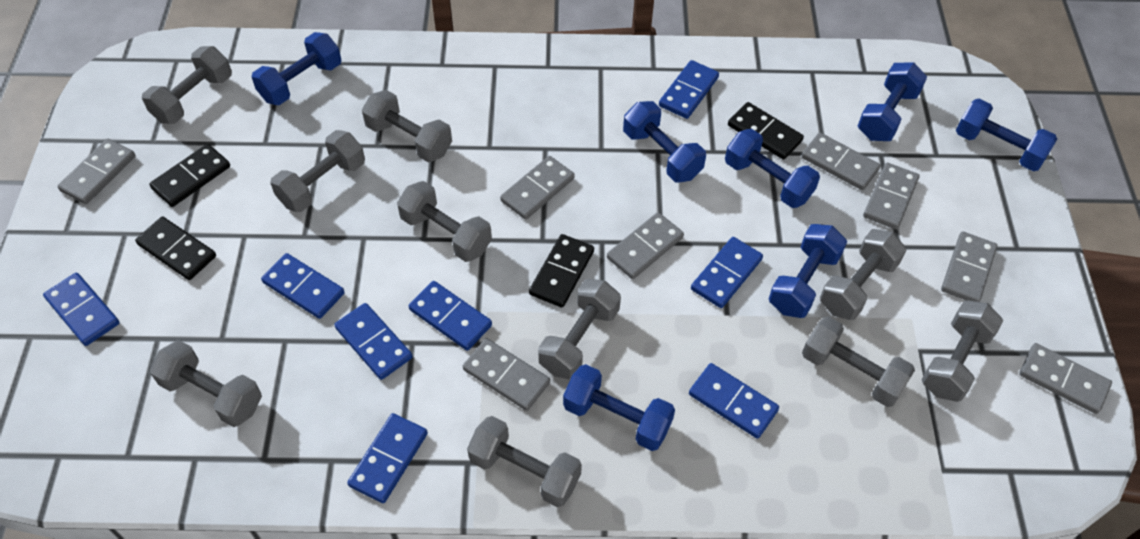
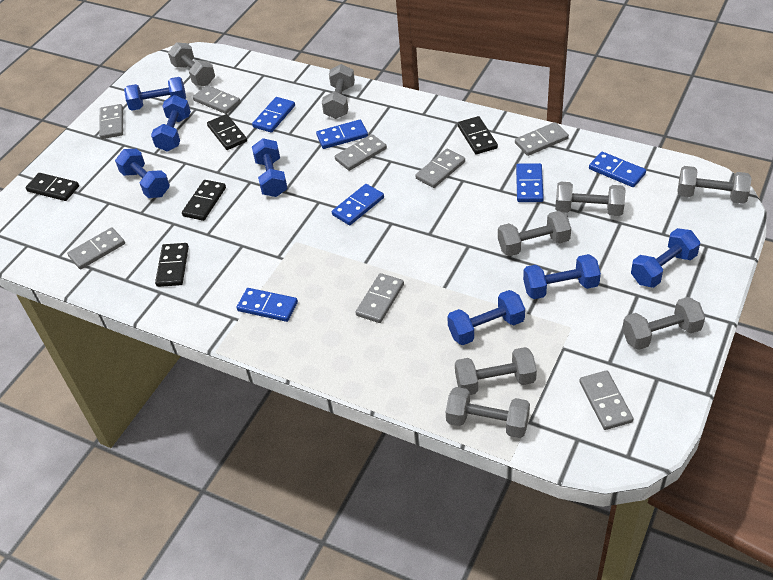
black domino: [135,216,216,280] [149,144,230,207] [529,234,594,307] [728,102,804,160] = 4 -> [25,173,79,201] [155,243,189,287] [182,180,226,221] [207,114,247,150] [458,116,498,154] = 5
blue domino: [43,273,120,346] [261,253,345,319] [334,303,412,380] [347,413,428,503] [409,281,492,351] [659,60,719,119] [689,363,779,438] [691,237,763,308] = 8 -> [237,288,298,322] [252,97,295,133] [316,120,368,149] [332,184,384,225] [516,163,544,202] [589,152,646,187] = 6
grey dumbbell: [142,46,232,124] [150,340,262,427] [270,130,365,212] [362,90,452,162] [397,181,492,262] [467,416,582,507] [538,279,621,380] [802,317,915,407] [820,229,907,320] [922,300,1003,402] = 10 -> [168,42,215,86] [322,64,355,119] [446,387,530,438] [455,347,537,395] [498,211,571,256] [555,182,625,216] [622,297,705,350] [678,166,752,204] = 8

